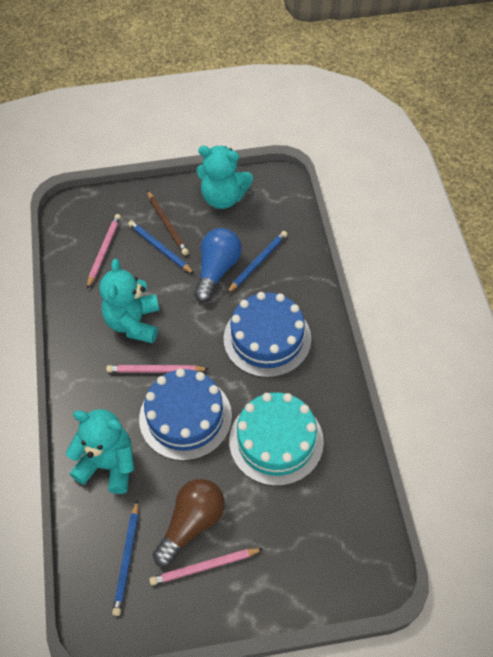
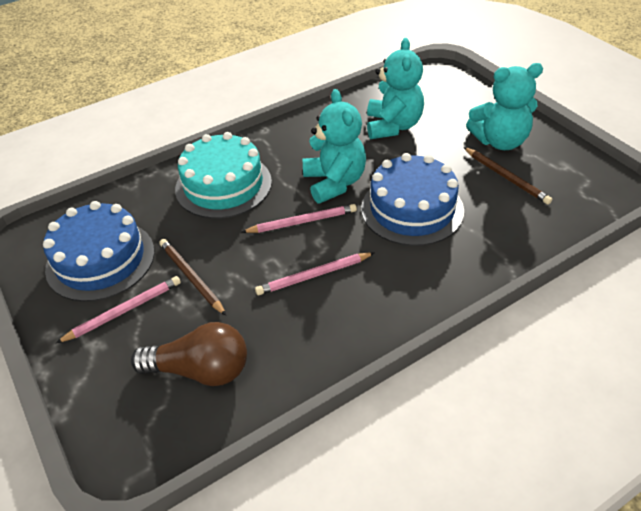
blue light bulb: [194,228,242,303] = 1 -> none = 0
blue pencil: [112,500,139,616] [128,220,194,274] [226,231,287,294] = 3 -> none = 0
brown pencil: [147,190,189,255] = 1 -> [159,239,226,316] [464,147,552,205] = 2

